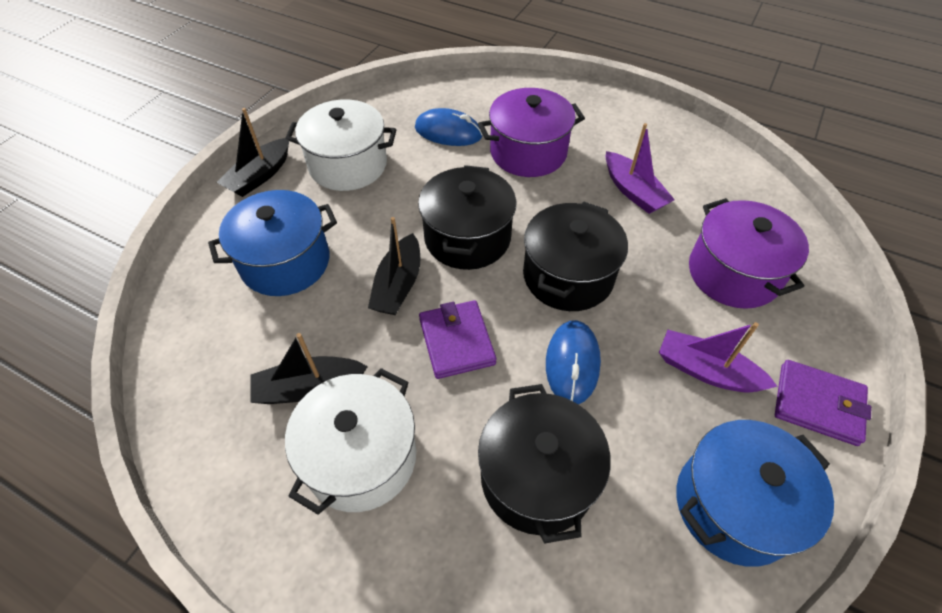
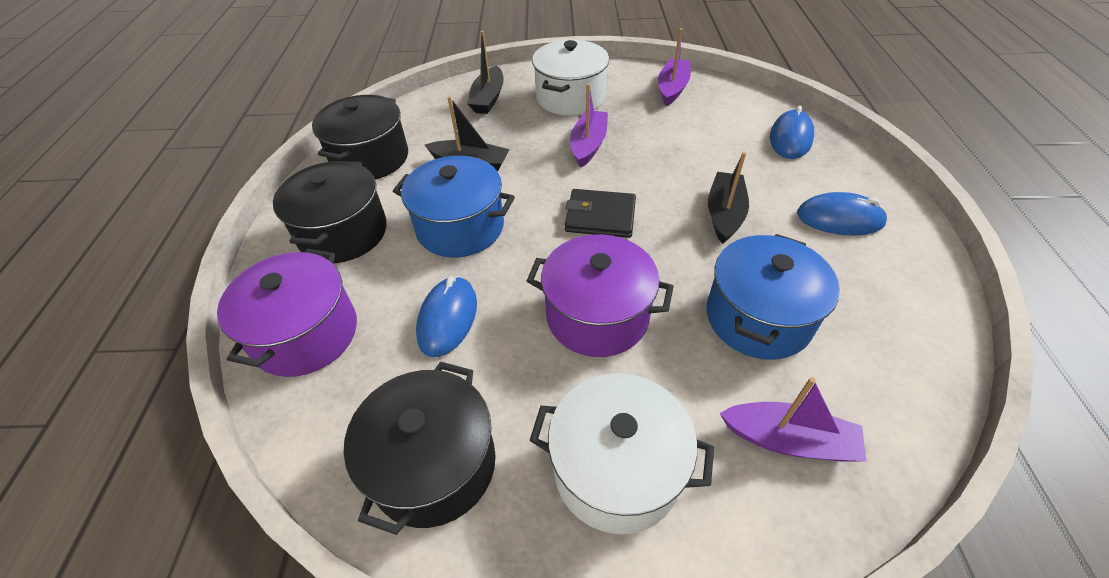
black wallet: none = 0 -> [565,189,636,238] = 1
blue mouse: [415,108,483,146] [546,320,601,404] = 2 -> [416,276,477,357] [770,106,814,159] [797,192,888,236] = 3
purple boat: [606,123,675,214] [659,322,778,393] = 2 -> [570,83,608,168] [658,28,691,106] [720,377,867,462] = 3
purple wallet: [419,300,496,379] [775,360,871,446] = 2 -> none = 0

